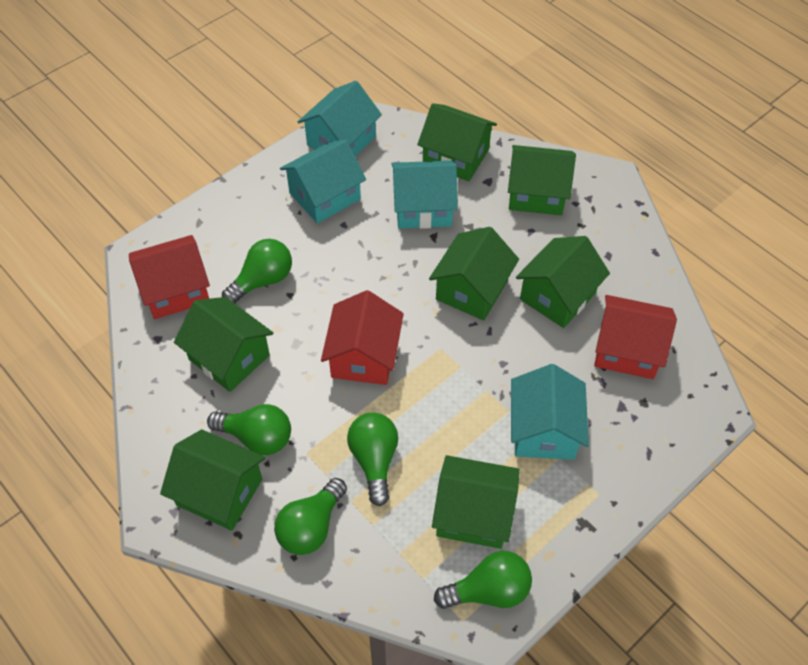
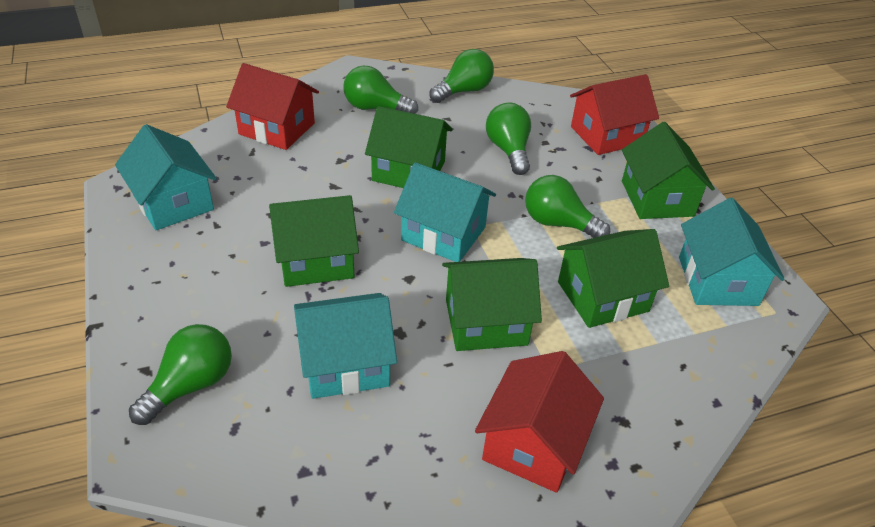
green house: [160,429,265,531] [174,297,273,392] [417,103,497,181] [429,227,519,320] [432,455,520,549] [508,145,576,215] [516,236,610,328] = 7 -> [269,195,359,287] [365,106,453,188] [442,258,542,351] [557,229,669,328] [622,122,715,219] = 5

